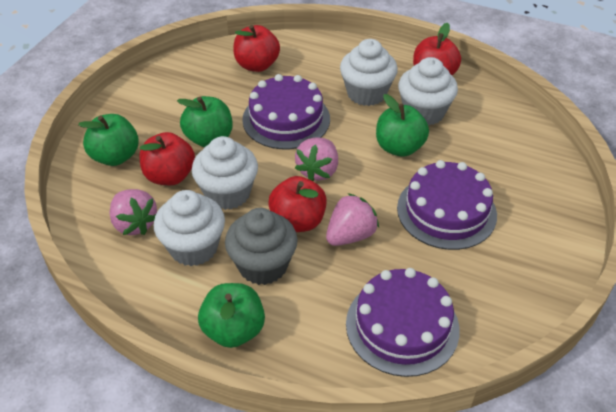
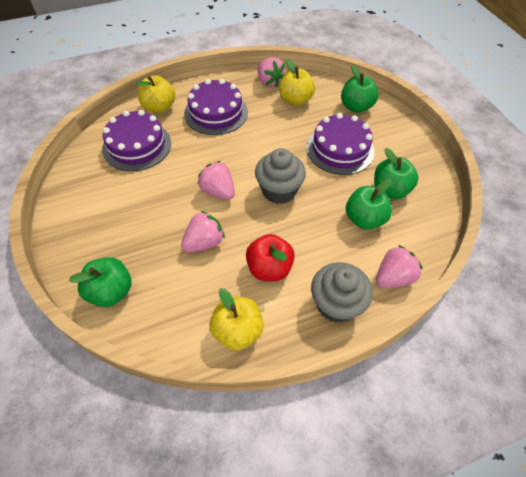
grey cupcake: [225,208,298,285] = 1 -> [255,148,306,204] [311,262,373,323] = 2
pink strawberry: [110,189,157,235] [295,137,338,181] [326,193,379,246] = 3 -> [181,211,225,252] [197,161,235,200] [258,57,285,88] [376,245,423,288] = 4
red apple: [139,132,195,185] [233,25,280,72] [268,176,327,232] [413,23,461,75] = 4 -> [246,234,295,281] = 1
white cupcake: [154,190,225,266] [192,136,258,210] [340,39,398,106] [398,57,458,126] = 4 -> none = 0
yellow apple: none = 0 -> [136,75,175,113] [210,288,264,350] [279,59,315,106] = 3

